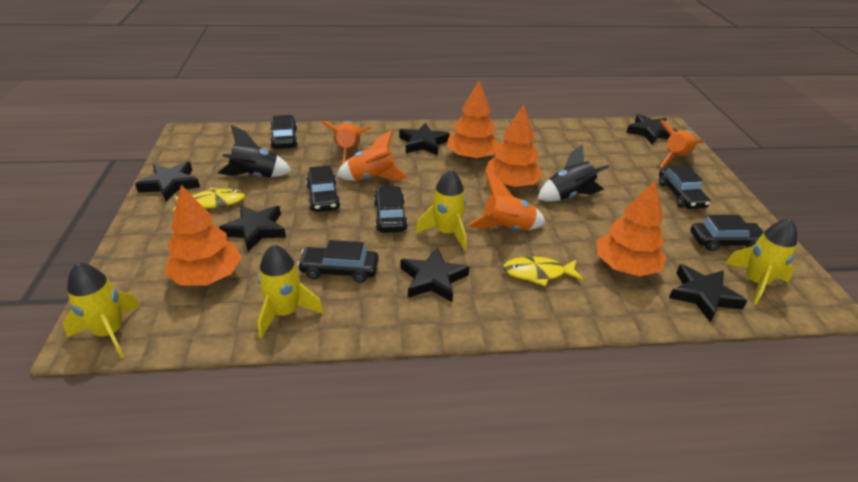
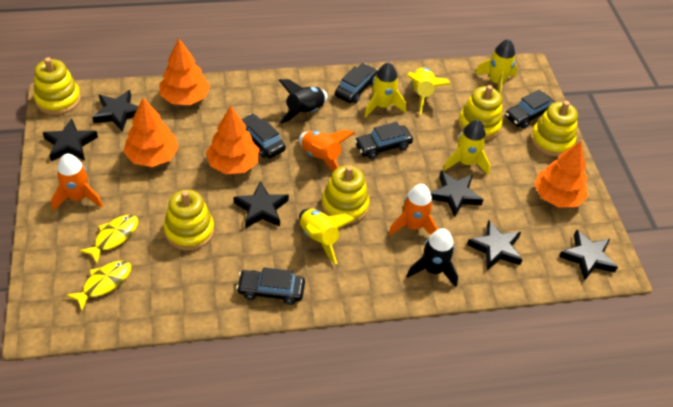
black car: [270,115,298,149] [297,240,379,283] [306,165,341,212] [374,186,408,233] [659,165,711,209] [690,215,764,251] = 6 -> [236,267,305,305] [241,114,286,159] [335,63,378,103] [355,122,413,159] [505,90,555,128] = 5
orange rocket: [321,121,371,164] [336,130,409,181] [467,174,546,230] [660,120,705,168] = 4 -> [51,154,103,211] [299,130,355,172] [389,184,438,235] = 3
yellow rocket: [63,263,140,358] [258,244,324,338] [415,169,467,251] [725,218,797,305] = 4 -> [299,209,356,264] [364,62,406,118] [407,67,451,114] [443,120,490,175] [475,39,517,94] = 5
yellow stacking toy: none = 0 -> [34,57,81,115] [164,190,214,251] [322,165,369,224] [458,85,503,141] [531,101,578,156] = 5

